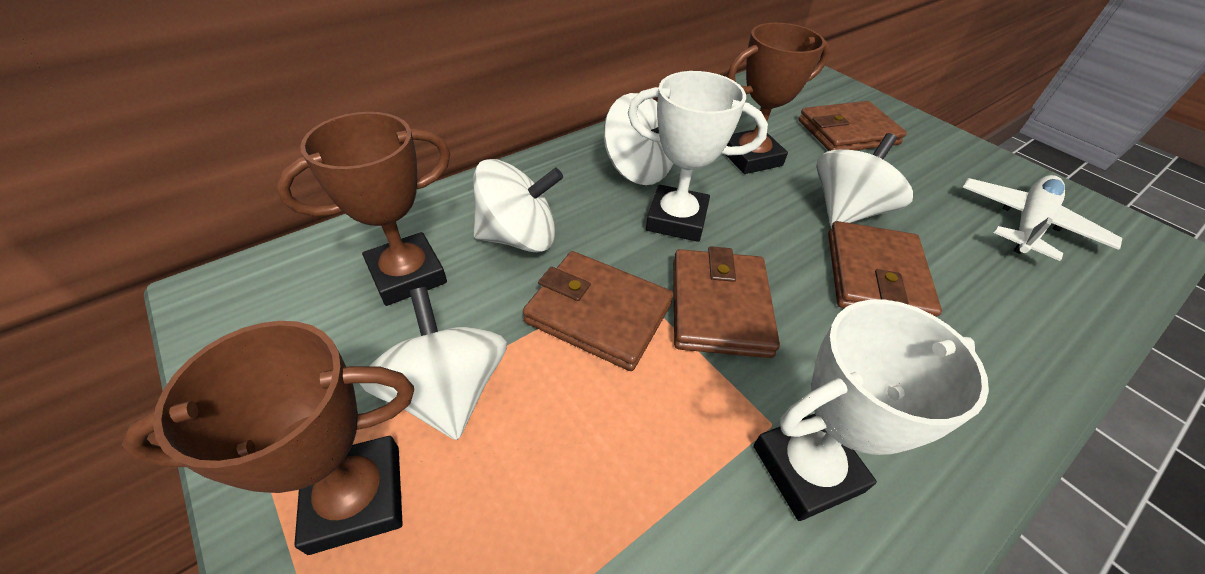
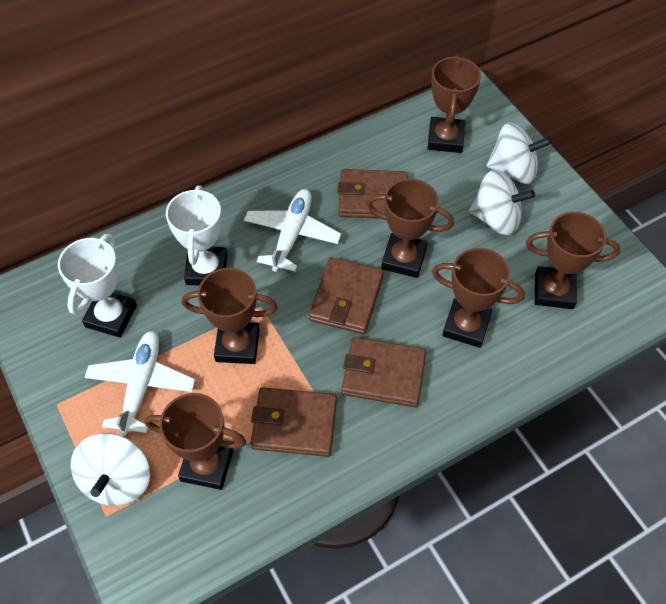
brown trophy: [122,321,414,555] [276,112,450,306] [726,23,830,174] = 3 -> [145,393,246,490] [182,268,278,364] [366,179,454,278] [428,55,481,153] [432,248,525,348] [526,212,620,309] = 6
white plane: [963,175,1122,261] = 1 -> [85,331,195,436] [244,189,341,272] = 2
white spinning top: [359,287,507,440] [473,159,563,252] [604,93,673,185] [816,133,913,228] = 4 -> [71,433,150,506] [469,170,535,235] [487,123,552,184] = 3

